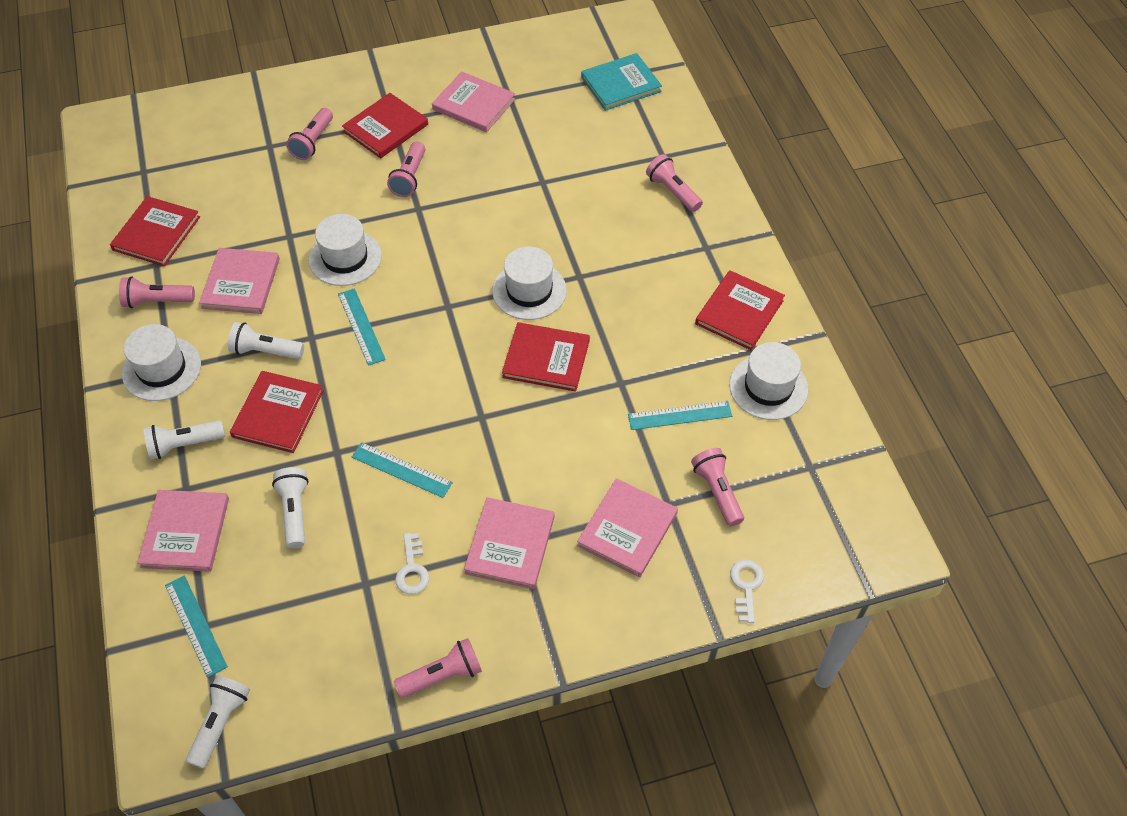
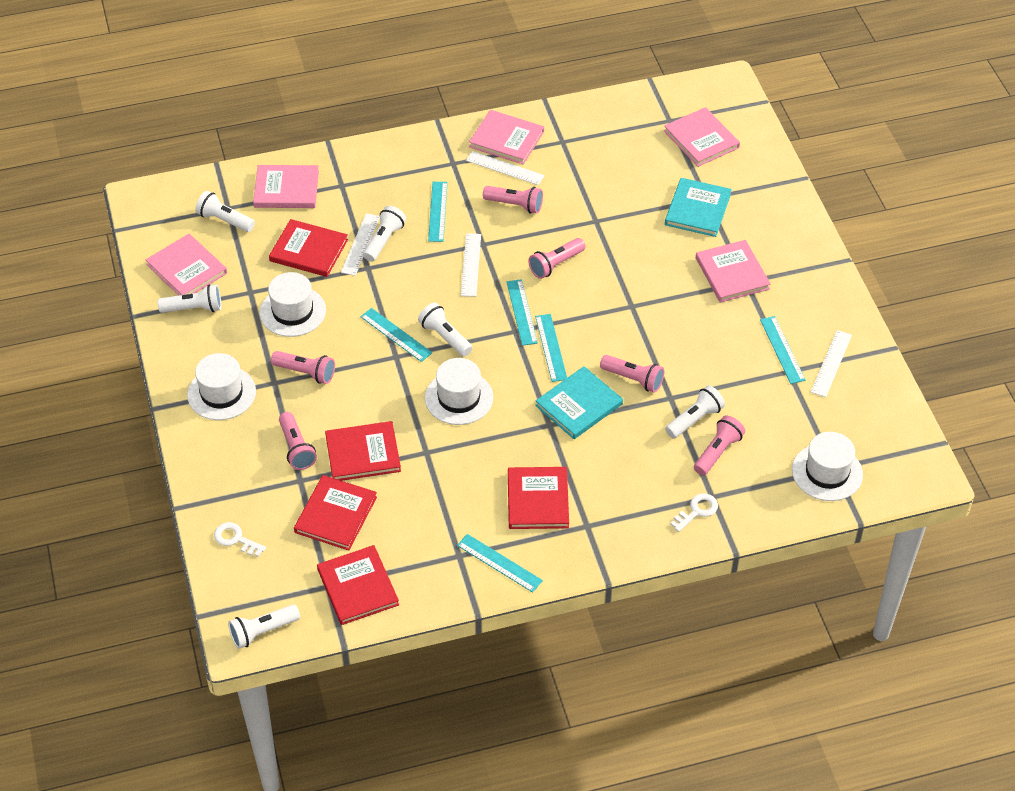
turquoise book: [581,53,662,111] = 1 -> [535,366,623,439] [665,178,732,237] = 2
turquoise ruler: [165,575,228,678] [338,288,386,366] [352,442,453,498] [628,401,732,430] = 4 -> [360,308,432,362] [428,182,447,242] [457,534,543,593] [507,279,538,346] [535,314,567,382] [760,316,806,384] = 6
white flashlight: [143,420,225,459] [186,675,250,769] [228,322,304,359] [272,467,309,548] = 4 -> [158,284,221,313] [195,191,255,232] [228,604,300,649] [363,206,406,262] [418,303,473,357] [665,385,725,439] = 6
white ruler: none = 0 -> [341,213,380,276] [461,233,481,297] [466,151,545,185] [811,330,852,397] = 4

